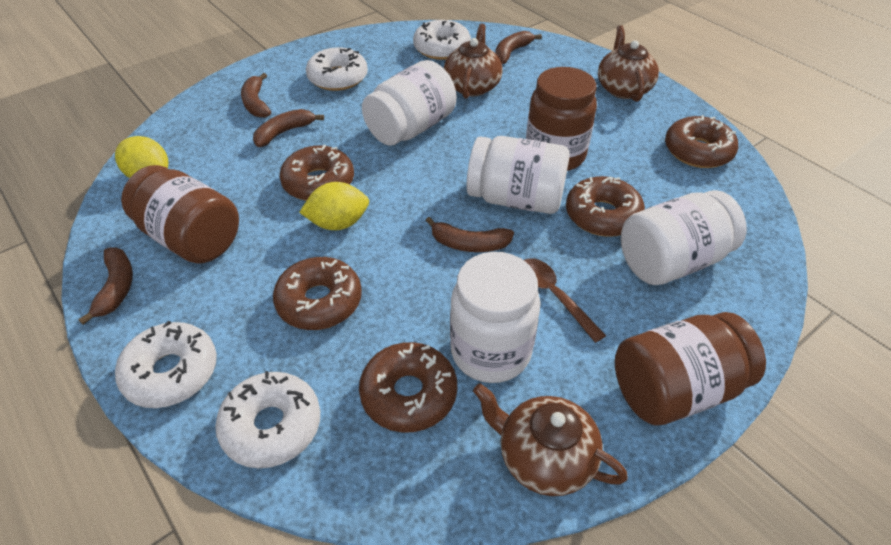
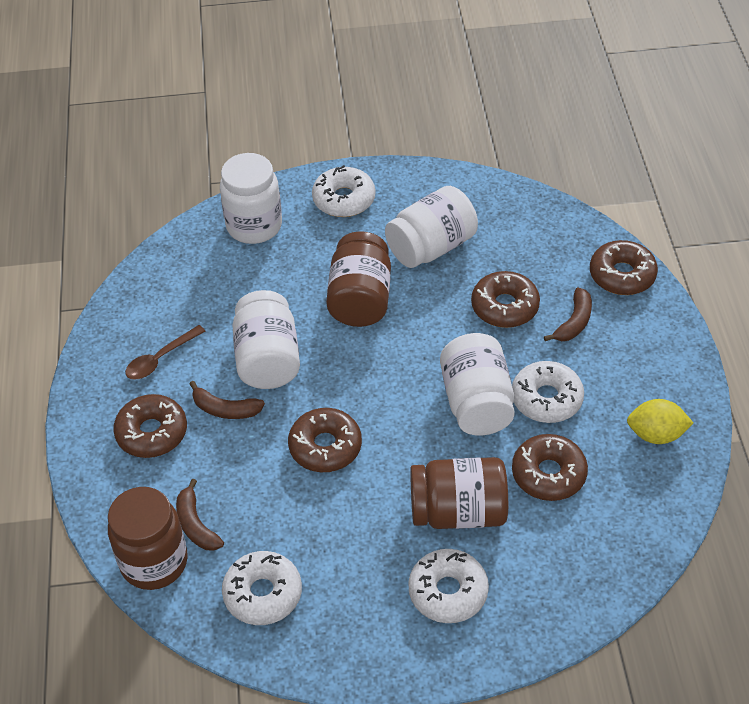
brown banana: [78,247,133,325] [241,73,271,118] [253,109,324,147] [425,217,514,252] [495,31,542,64] = 5 -> [176,478,224,551] [190,381,265,419] [544,288,592,341] = 3
brown teapot: [444,24,503,99] [473,383,628,496] [598,25,659,102] = 3 -> none = 0
yellow lemon: [115,136,168,178] [299,182,369,230] = 2 -> [627,399,693,444] = 1

